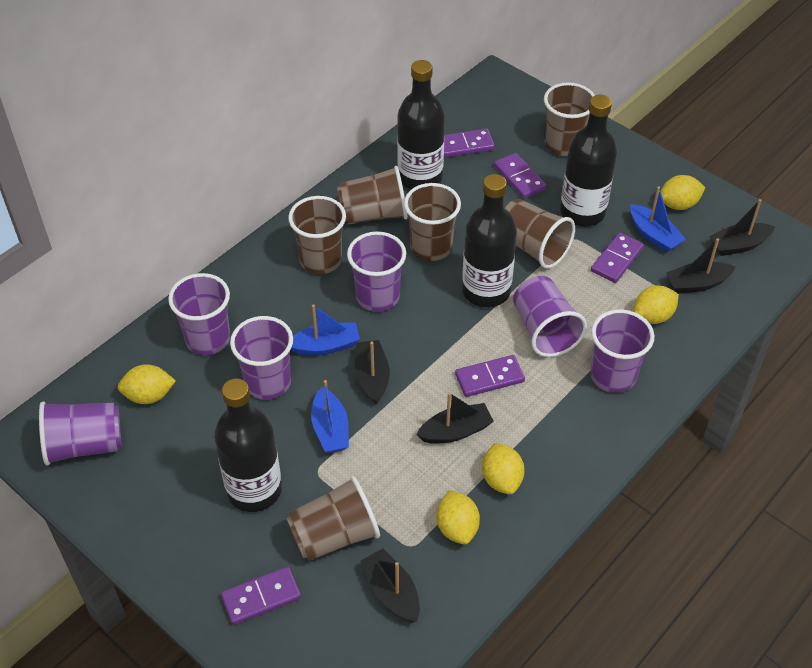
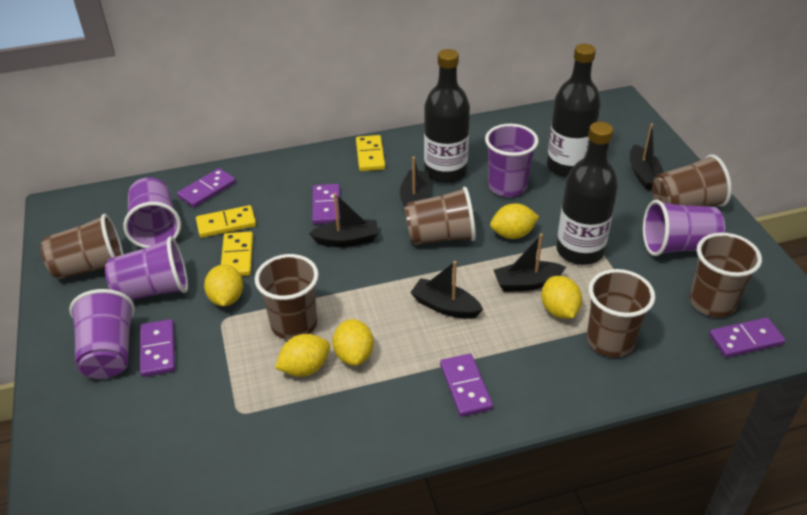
black bottle: [214,379,282,512] [397,60,445,189] [462,174,517,307] [560,95,617,226] = 4 -> [424,49,470,184] [547,44,601,178] [556,122,618,265] = 3
blue boat: [291,304,360,355] [311,380,349,453] [630,186,686,252] = 3 -> none = 0
purple cup: [39,401,121,466] [168,273,230,355] [230,316,293,400] [347,231,406,312] [513,276,587,357] [590,309,654,393] = 6 -> [69,289,135,379] [105,236,188,300] [123,178,181,248] [485,124,539,197] [643,200,725,256] = 5
yellow domino: none = 0 -> [196,205,256,238] [221,232,253,276] [356,135,385,171] = 3

